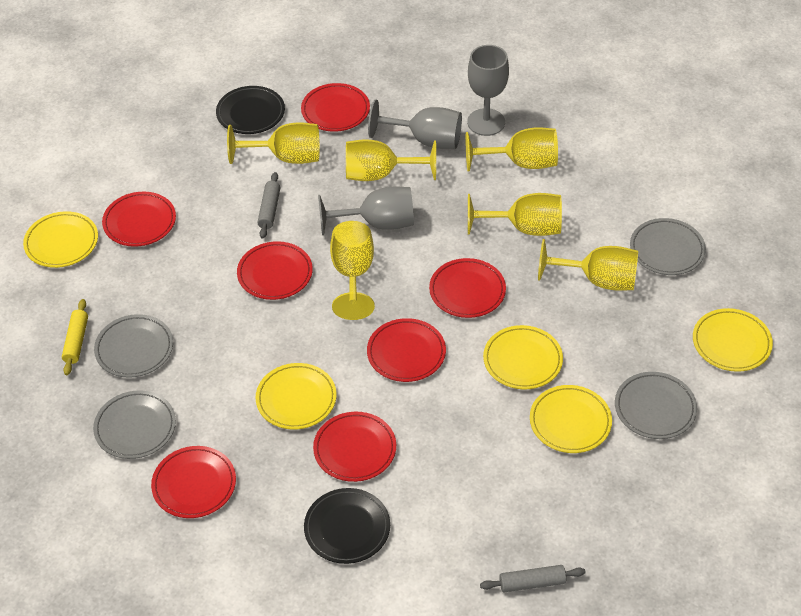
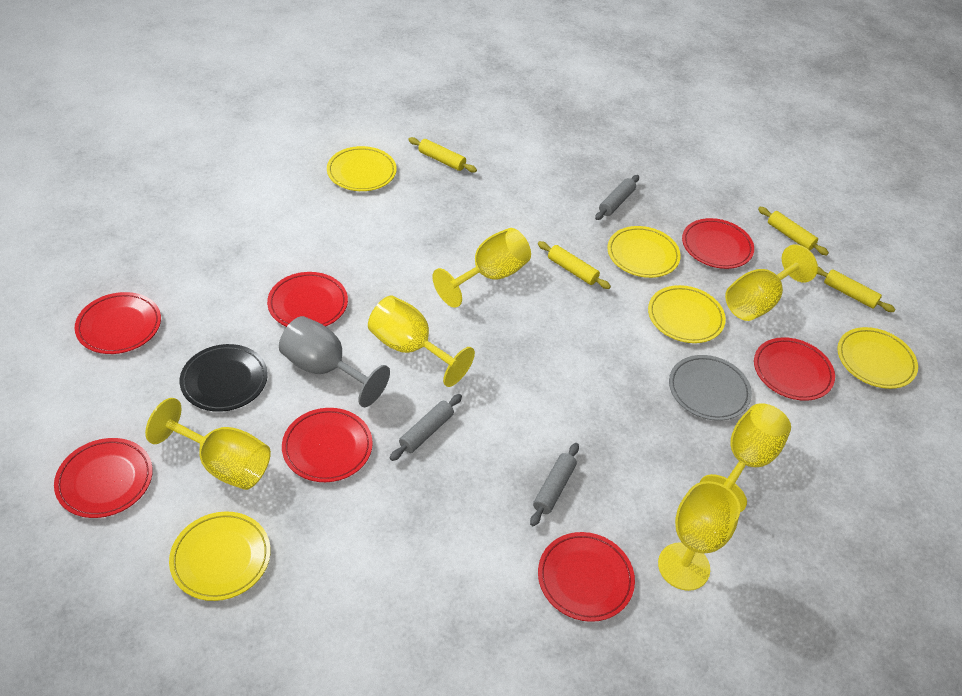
black plate: [216,86,285,134] [304,488,390,564] = 2 -> [180,344,268,412] = 1
grey goblet: [318,187,414,235] [368,99,462,149] [467,45,509,136] = 3 -> [279,316,390,407] = 1
grey plate: [93,390,176,459] [94,314,173,378] [615,372,697,439] [630,218,706,275] = 4 -> [669,355,752,421] = 1
grey rolling pin: [257,172,280,239] [480,565,586,592] = 2 -> [390,394,462,461] [530,443,579,526] [595,175,639,220] = 3
yellow rolling pin: [62,299,88,375] = 1 -> [408,137,477,173] [538,241,611,289] [758,207,829,256] [817,267,896,312] = 4

